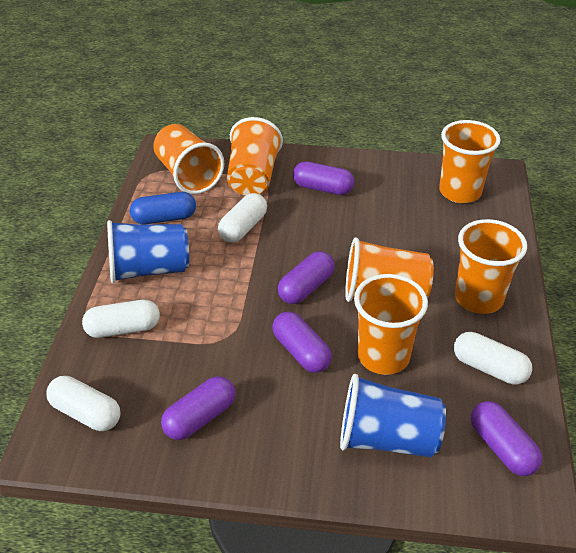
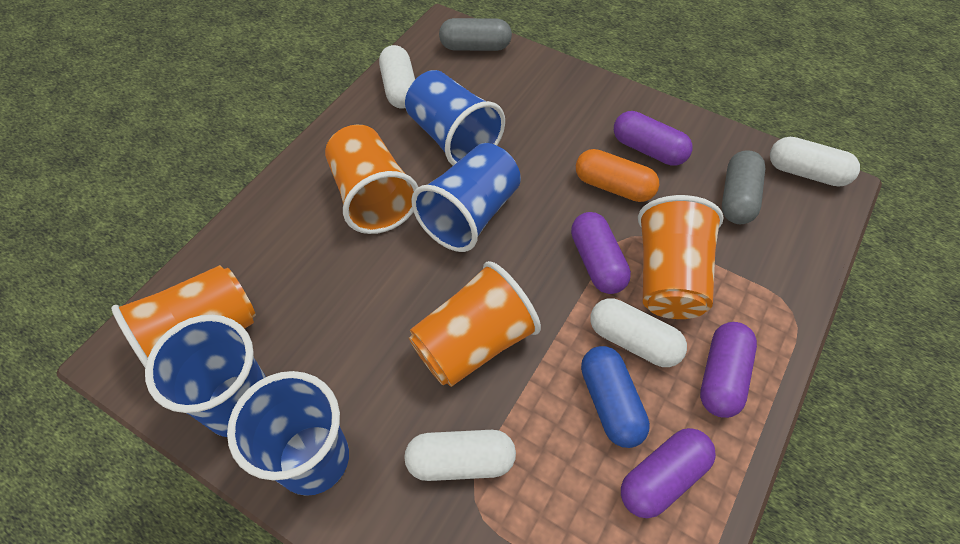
blue cup: [107,220,189,283] [340,374,446,457] = 2 -> [145,315,266,437] [227,371,349,496] [405,70,505,165] [411,143,521,252] = 4
grey capsule: none = 0 -> [439,18,512,51] [722,150,766,224] = 2
orange capsule: none = 0 -> [576,149,659,202] = 1
orange cup: [153,124,224,194] [227,117,283,196] [345,238,434,302] [354,274,428,375] [439,120,500,203] [455,219,527,314] = 6 -> [111,265,256,367] [325,125,418,234] [409,261,541,387] [638,195,724,319] = 4
purple capsule: [161,376,235,440] [272,311,332,373] [278,251,335,304] [293,161,354,195] [471,401,542,476] = 5 -> [571,212,631,294] [614,111,693,166] [621,428,716,518] [700,322,757,418] = 4

